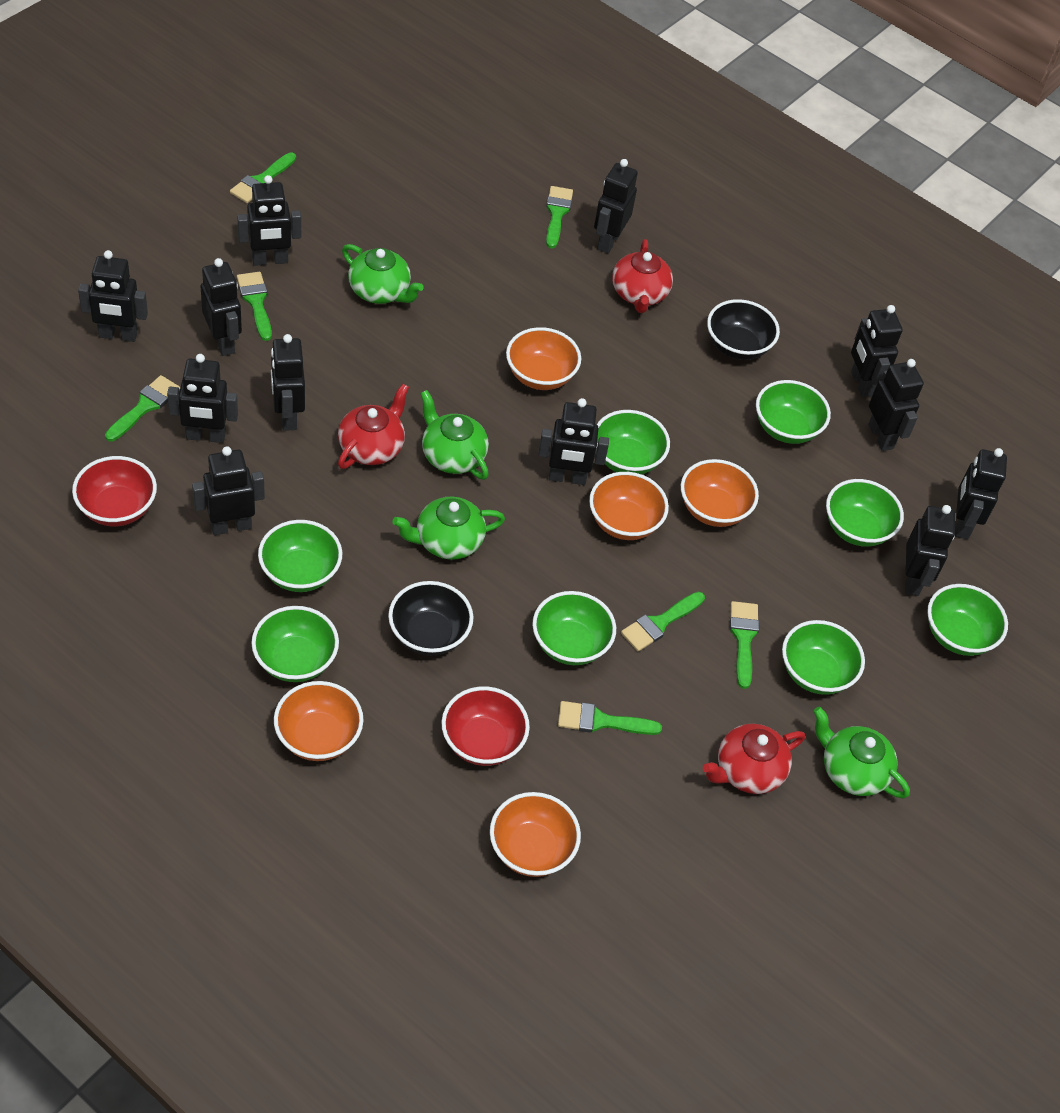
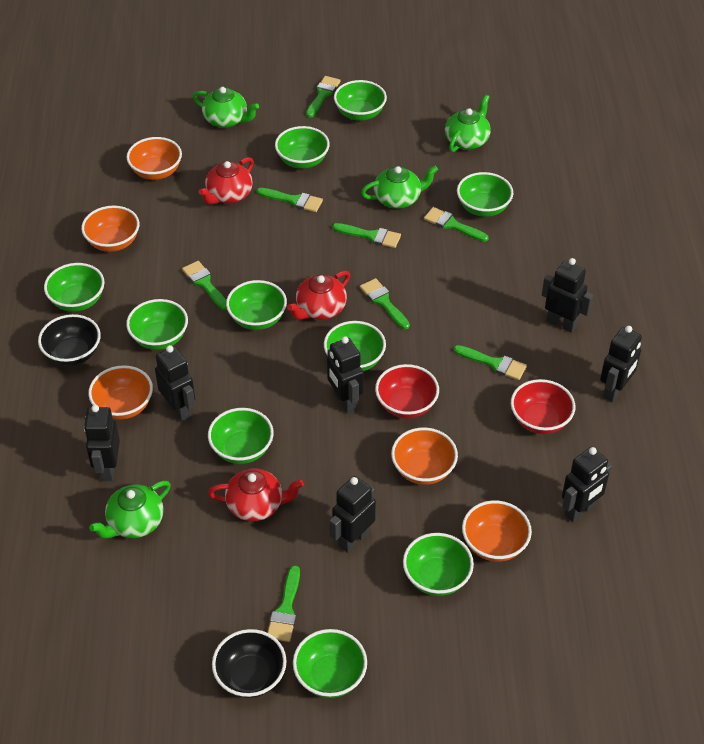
black robot: [78,250,148,342] [167,354,238,443] [192,446,265,535] [201,258,242,356] [237,175,301,266] [271,334,305,431] [538,398,609,485] [594,159,638,253] [851,305,903,397] [868,359,924,451] [905,505,955,596] [955,448,1007,539] = 12 -> [84,405,120,481] [155,345,195,422] [327,336,364,414] [329,476,376,553] [542,258,594,333] [562,447,612,522] [600,326,642,402] = 7
green bowl: [251,606,339,682] [258,520,342,592] [532,591,616,665] [596,410,670,474] [756,380,831,444] [782,620,865,695] [826,479,904,547] [927,584,1008,656] = 8 -> [44,263,105,312] [126,299,188,350] [208,408,274,464] [226,280,287,330] [275,126,330,169] [293,629,367,698] [324,321,386,371] [334,80,387,121] [403,533,474,596] [457,172,513,217] = 10
green brush: [105,375,180,441] [230,152,296,203] [237,272,272,341] [546,186,573,249] [558,701,662,735] [621,592,705,651] [730,601,759,689] = 7 -> [182,261,227,310] [257,188,323,212] [267,565,300,642] [306,76,340,118] [332,223,401,248] [360,278,410,329] [424,207,489,242] [454,345,527,380] = 8

